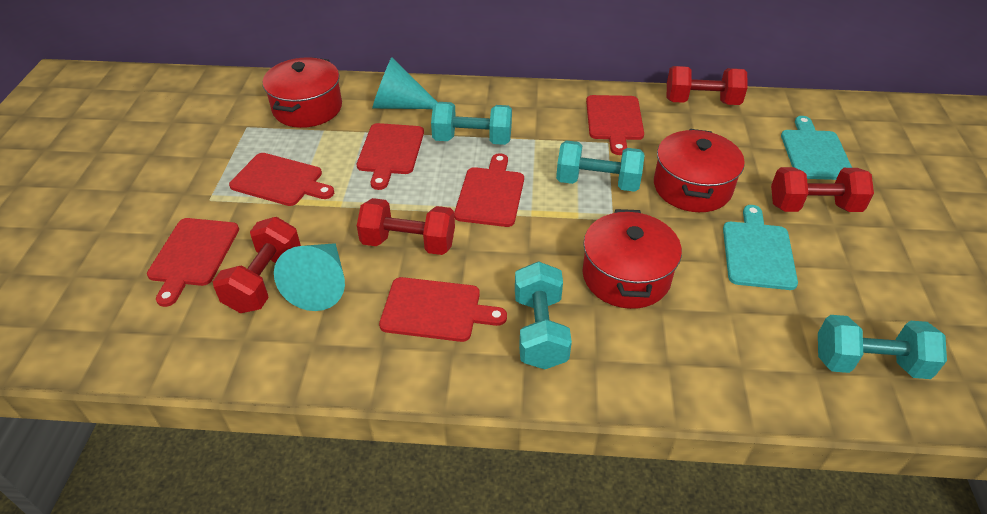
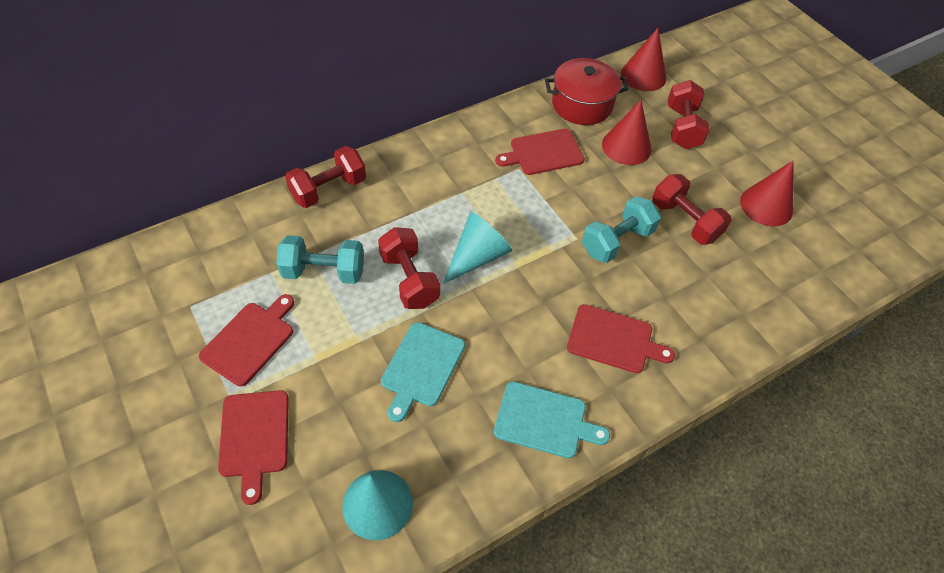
red cone: none = 0 -> [602,100,652,165] [621,28,667,91] [740,161,794,226] = 3
red cutting board: [147,218,239,307] [229,153,334,206] [357,123,424,190] [379,277,507,342] [454,153,524,227] [586,95,644,155] = 6 -> [199,294,294,386] [218,390,289,505] [495,129,585,175] [567,304,675,373] = 4
red pot: [263,57,342,128] [583,209,682,309] [654,129,745,212] = 3 -> [545,58,629,125] = 1
turquoise dumbbell: [431,102,512,145] [515,261,572,369] [556,140,645,192] [818,315,947,379] = 4 -> [276,235,364,284] [582,196,661,263] = 2

